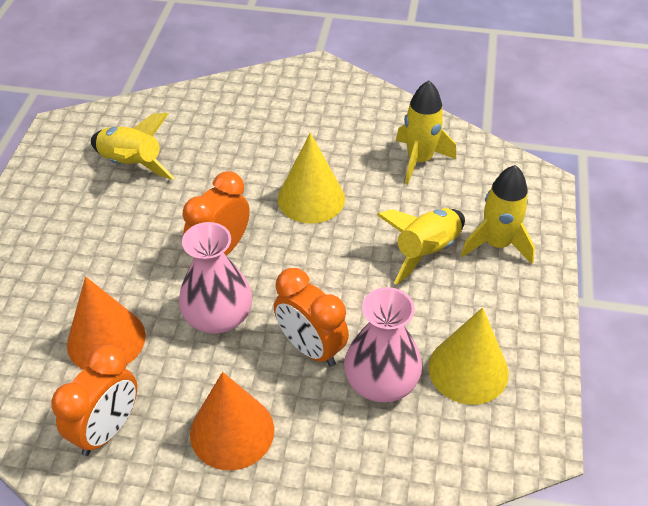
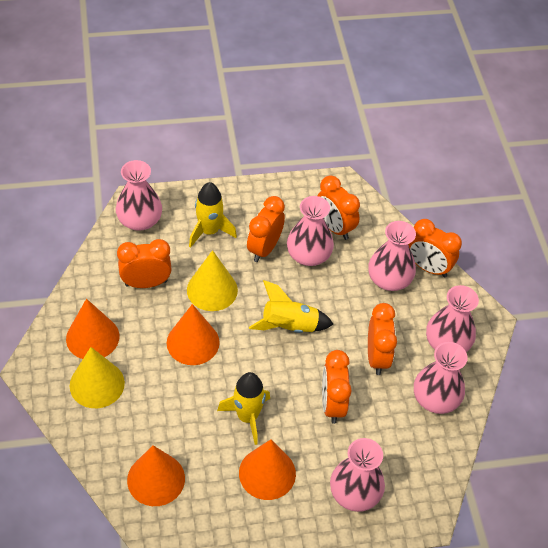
orange clock: [51,345,137,456] [183,171,250,256] [274,268,349,367] = 3 -> [117,239,172,288] [247,196,285,262] [317,176,360,240] [322,350,352,424] [368,303,397,375] [408,219,462,277] = 6
orange cone: [67,276,146,369] [190,372,274,470] = 2 -> [66,299,119,359] [127,445,185,506] [167,304,220,365] [239,439,296,500] = 4
pink vase: [179,222,252,334] [344,287,422,402] = 2 -> [116,160,162,231] [287,196,334,266] [330,438,385,512] [368,221,416,291] [414,342,468,414] [426,285,479,352] = 6
yellow rocket: [91,113,175,180] [377,208,465,284] [396,81,456,184] [461,165,535,264] = 4 -> [189,182,237,248] [217,372,270,445] [249,280,333,333] = 3

